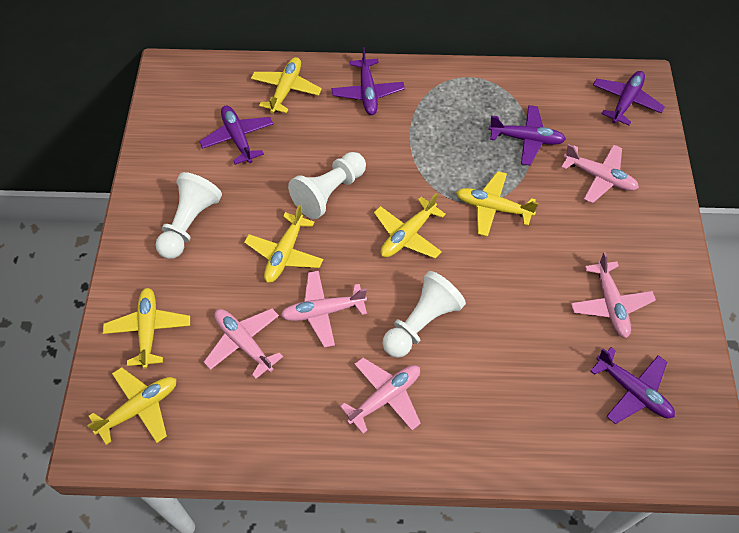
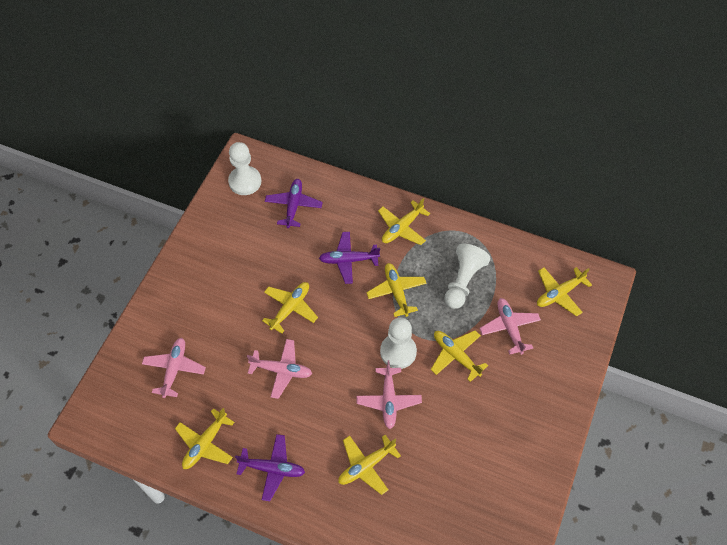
pink plane: [204,308,283,379] [281,271,367,348] [340,358,421,434] [561,144,639,203] [571,252,656,338] = 5 -> [142,338,206,398] [247,339,312,399] [357,360,422,429] [479,298,541,355] = 4
purple plane: [199,105,273,165] [332,47,405,115] [488,105,566,166] [590,347,675,424] [593,71,665,125] = 5 -> [235,434,305,501] [265,179,323,228] [319,232,380,284] = 3
yellow plane: [87,367,177,445] [103,288,190,369] [244,205,323,283] [251,57,322,113] [374,193,446,258] [456,171,539,237] = 6 -> [175,408,234,469] [262,282,318,333] [338,435,401,495] [366,263,427,317] [378,198,430,245] [431,331,488,382] [537,267,592,316] = 7

